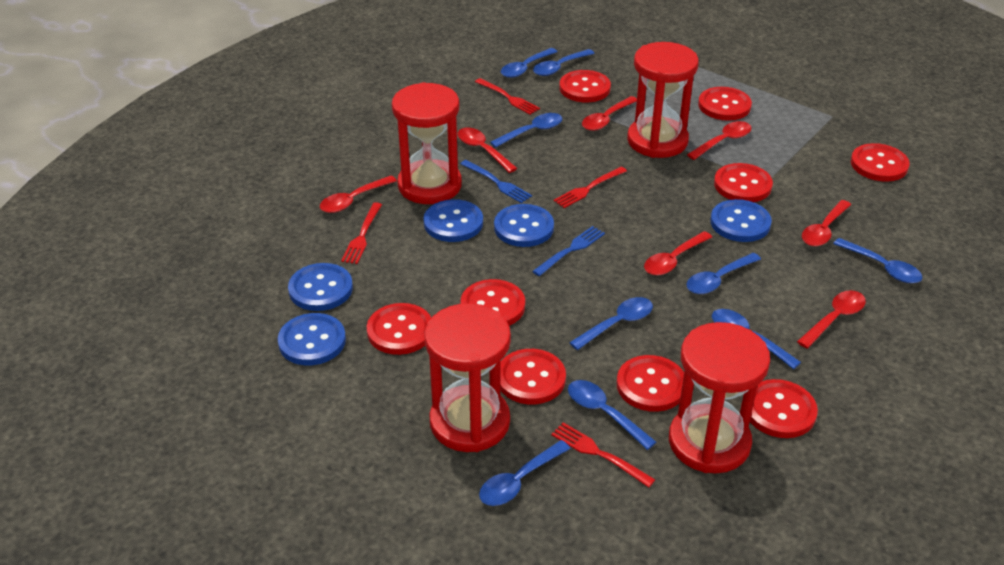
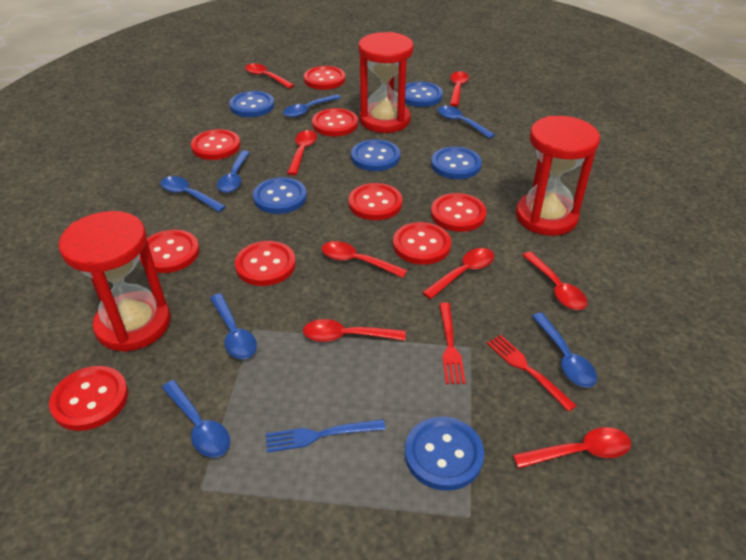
blue button: [278,313,346,365] [288,263,353,311] [424,199,483,242] [494,204,554,247] [710,199,772,242] = 5 -> [229,91,274,117] [253,177,307,214] [351,139,400,171] [405,82,443,107] [405,417,484,491] [431,147,482,179] = 6
blue fork: [460,160,532,203] [532,226,605,276] = 2 -> [266,419,386,453] = 1
blue spoon: [479,440,571,506] [490,113,562,148] [501,48,558,78] [533,49,595,76] [568,380,656,450] [569,297,653,350] [686,253,761,294] [712,309,801,369] [833,238,922,283] = 9 -> [160,176,226,212] [162,380,230,458] [210,293,257,359] [217,151,250,193] [283,94,341,118] [438,106,495,139] [532,313,597,388] = 7
red fork: [341,202,382,264] [475,78,540,115] [551,422,655,487] [554,167,627,208] = 4 -> [439,302,465,384] [487,335,577,412] = 2
red hourglass: [392,82,462,204] [424,303,511,452] [627,42,699,158] [669,322,770,473] = 4 -> [59,211,171,352] [358,32,414,133] [516,116,600,236] = 3
red spoon: [320,175,397,213] [457,127,517,173] [582,96,637,131] [644,231,712,275] [687,121,752,160] [797,290,866,348] [802,200,851,246] = 7 -> [245,63,294,89] [287,130,317,175] [303,319,406,342] [321,241,407,278] [422,248,494,299] [450,71,469,106] [513,427,631,469] [522,252,587,310] = 8

